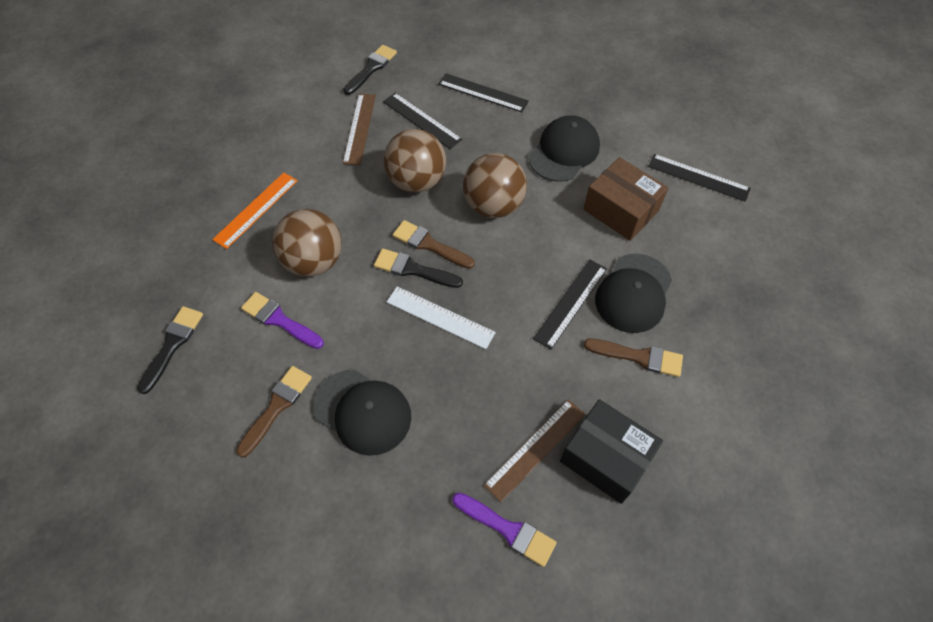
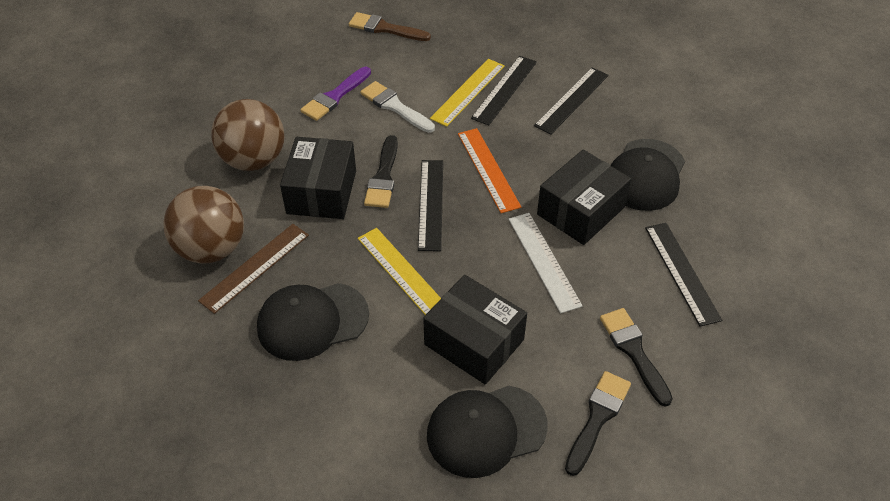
black box: [560,399,663,504] = 1 -> [280,137,356,219] [423,275,527,384] [537,150,631,245] = 3
brown ball: [272,209,342,277] [383,129,446,193] [463,153,527,218] = 3 -> [163,186,244,264] [211,99,284,171] = 2
brown box: [583,157,668,241] = 1 -> none = 0
brown brush: [236,366,312,457] [393,220,475,269] [584,339,683,377] = 3 -> [349,12,431,41] = 1
brown ruler: [343,94,376,165] [484,400,585,502] = 2 -> [198,224,309,314] = 1
purple brush: [241,292,324,349] [452,493,557,567] = 2 -> [300,67,371,121] = 1
white brush: none = 0 -> [360,81,435,133] = 1
yellow ruler: none = 0 -> [358,228,441,315] [430,59,505,127] = 2

